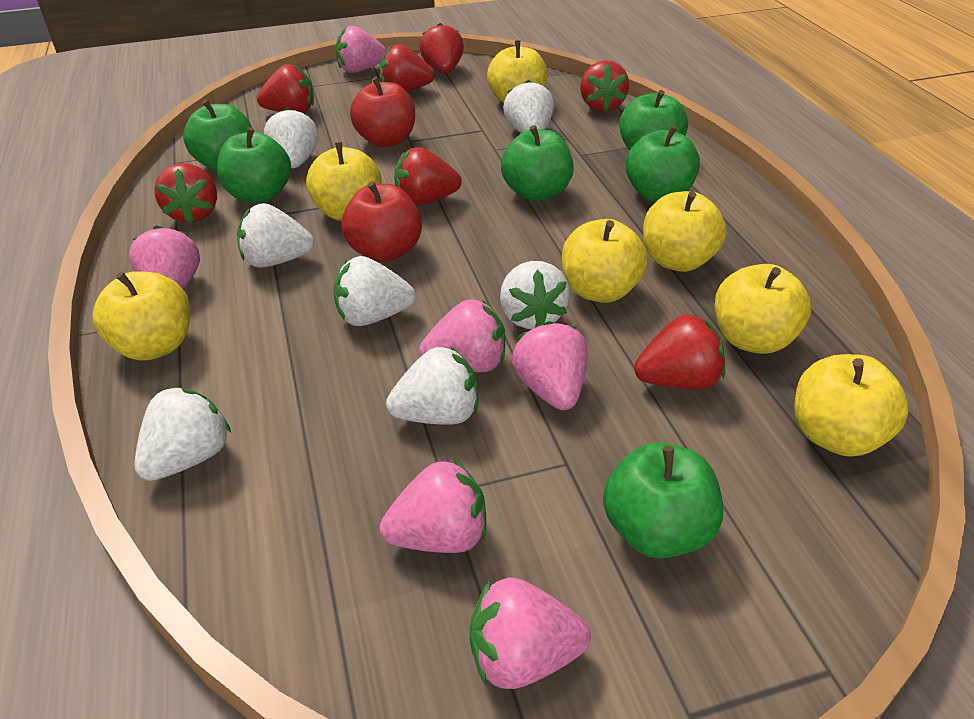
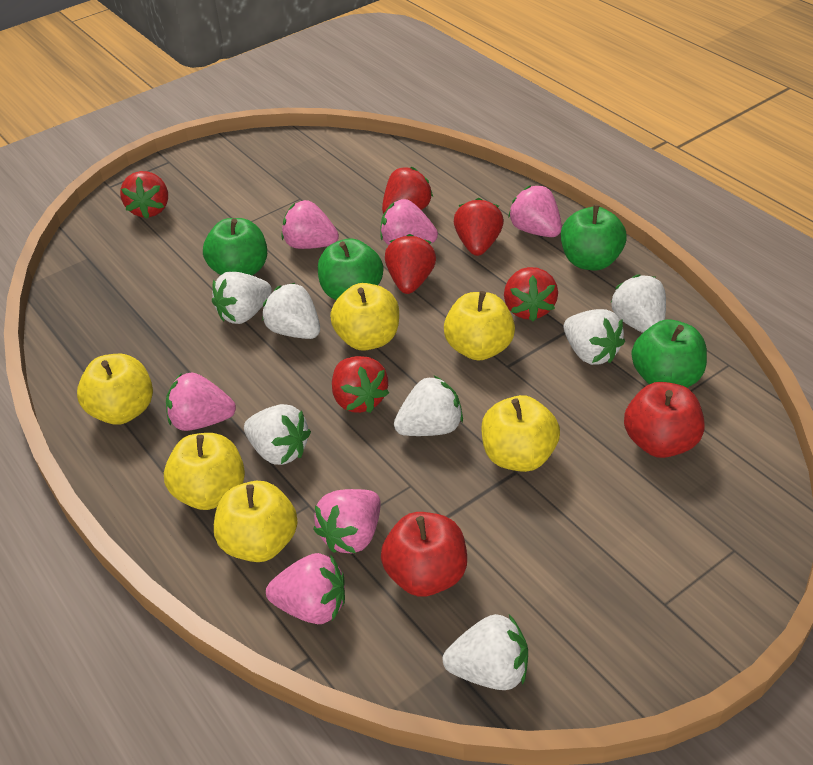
green apple: [183,100,252,171] [217,127,291,203] [501,125,574,201] [603,442,723,559] [619,90,688,151] [626,126,700,202] = 6 -> [203,218,267,275] [318,238,383,300] [561,205,627,270] [631,320,707,388] = 4
red strawberry: [154,163,217,224] [257,64,314,113] [380,44,434,91] [394,147,462,206] [419,23,464,73] [580,60,629,112] [634,315,725,389] = 7 -> [120,171,168,219] [332,356,389,413] [382,167,433,214] [385,234,436,294] [454,198,504,256] [504,267,558,322] = 6
yellow apple: [92,271,190,361] [306,142,382,221] [487,40,548,103] [562,219,647,303] [643,191,726,272] [715,264,811,354] [795,354,909,457] = 7 -> [77,354,153,425] [164,433,245,510] [214,481,298,562] [330,283,399,351] [444,291,515,361] [481,395,560,472] = 6

